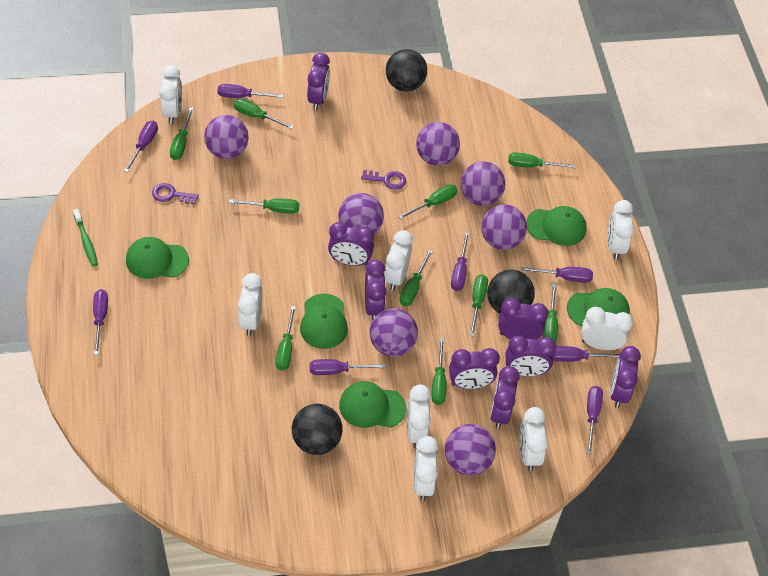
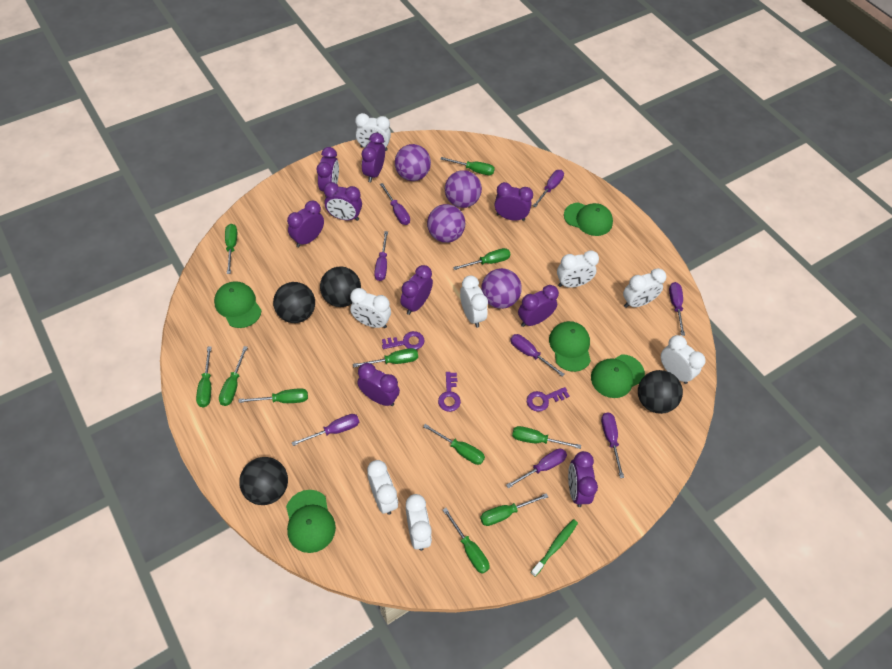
black ball: [292,404,343,455] [386,49,427,92] [487,269,535,314] = 3 -> [239,457,288,505] [273,282,315,323] [320,266,361,307] [638,370,683,414] = 4
green screwdriver: [170,107,194,160] [229,198,299,214] [234,99,294,129] [276,306,296,371] [398,184,458,219] [400,249,433,306] [431,338,446,405] [469,274,488,336] [508,152,576,168] [543,283,558,343] = 10 -> [196,347,212,407] [219,346,248,406] [225,224,237,274] [239,388,308,403] [353,348,418,368] [423,424,485,465] [441,157,495,175] [443,508,490,574] [453,248,511,270] [480,493,548,526] [512,426,581,449] = 11
purple ball: [204,115,249,159] [338,193,384,234] [370,308,418,357] [416,122,460,166] [445,424,496,476] [461,161,505,206] [481,204,527,250] = 7 -> [395,144,431,181] [427,204,465,243] [445,170,482,208] [481,268,522,309] = 4
purple clock: [307,53,330,110] [328,222,374,266] [365,259,387,321] [449,348,500,389] [490,366,520,429] [498,299,548,339] [506,336,556,377] [610,346,641,408] = 8 -> [287,201,324,247] [317,147,339,192] [324,182,362,221] [357,363,400,406] [362,133,385,182] [400,265,433,315] [494,182,533,221] [518,285,559,327] [568,451,598,507] = 9
purple key: [152,183,199,204] [361,170,407,190] = 2 -> [382,331,425,350] [438,372,461,412] [527,387,569,412] = 3

